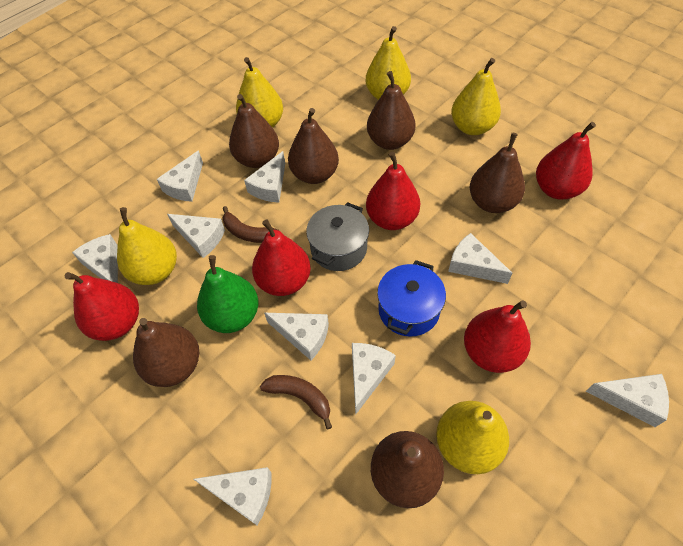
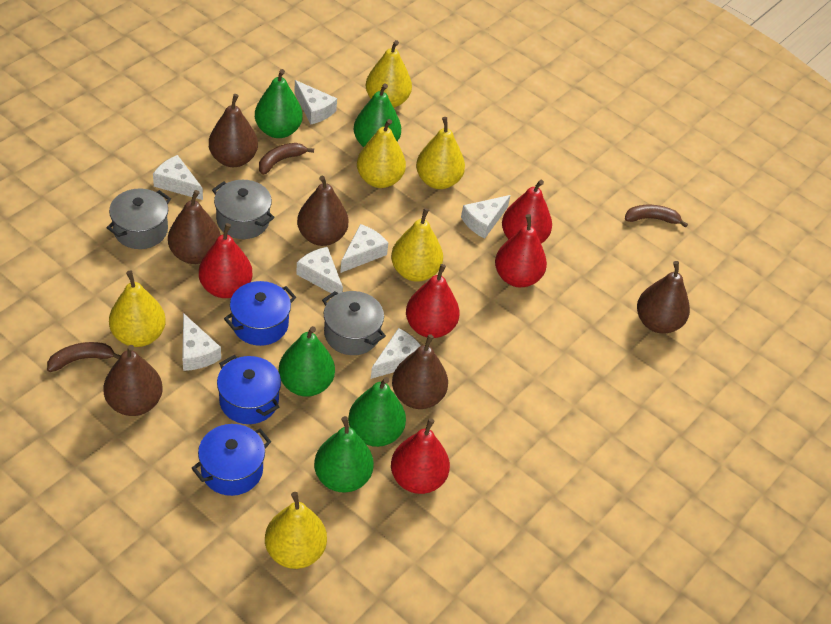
blue pot: [377,260,446,337] = 1 -> [192,424,271,496] [217,355,281,424] [224,281,296,346] = 3
brown banana: [222,206,279,243] [260,375,332,429] = 2 -> [47,342,121,372] [259,143,314,175] [625,205,688,228] = 3
green pear: [197,255,258,333] = 1 -> [255,69,303,138] [279,326,335,397] [314,416,374,492] [348,377,406,447] [354,83,401,147] = 5
grey pot: [306,202,369,271] = 1 -> [107,188,171,249] [212,180,275,239] [322,291,386,355] = 3
white cheese: [72,234,118,283] [157,151,203,202] [167,214,225,258] [194,467,271,525] [244,151,285,203] [264,313,329,360] [352,343,396,414] [448,233,513,284] [586,374,669,427] = 9 -> [153,155,203,200] [182,313,221,371] [294,80,337,124] [296,247,343,293] [340,224,388,273] [371,328,421,379] [461,195,511,239] = 7
yellow pear: [117,207,177,285] [236,57,283,128] [366,26,411,100] [436,401,509,474] [451,58,501,135] = 5 -> [109,270,166,347] [265,492,327,569] [357,119,406,188] [366,40,412,108] [391,208,443,282] [416,117,465,189] = 6

